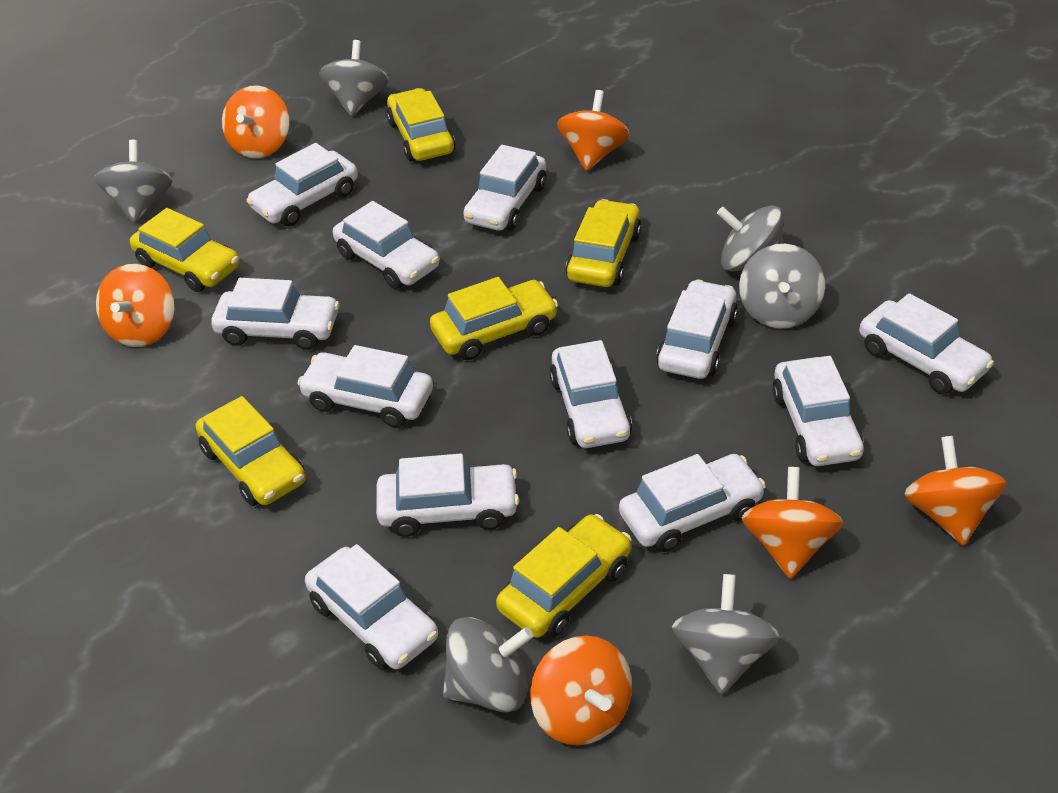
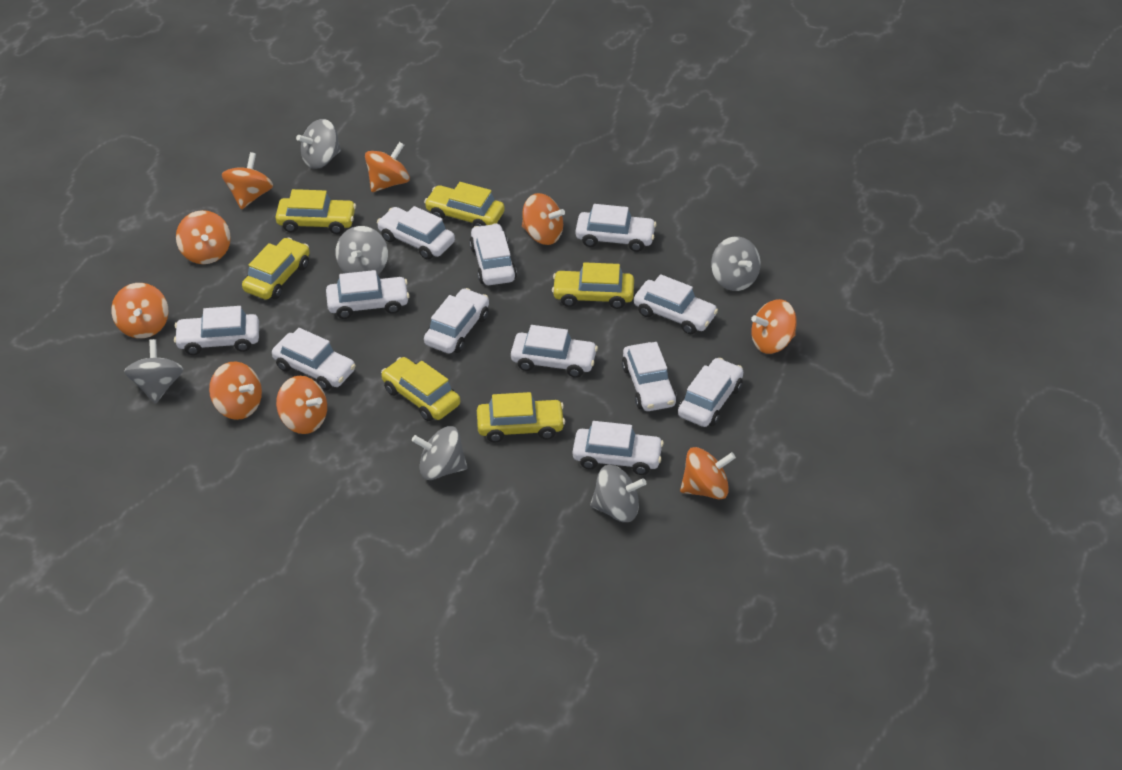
orange spinning top: [96,264,175,347] [222,85,289,158] [530,635,632,745] [557,90,630,171] [742,467,843,579] [904,436,1007,546] = 6 -> [111,283,168,338] [176,210,231,264] [209,361,262,420] [222,152,273,209] [276,376,327,434] [365,142,410,192] [522,193,565,245] [680,447,736,500] [751,299,797,354] = 9

